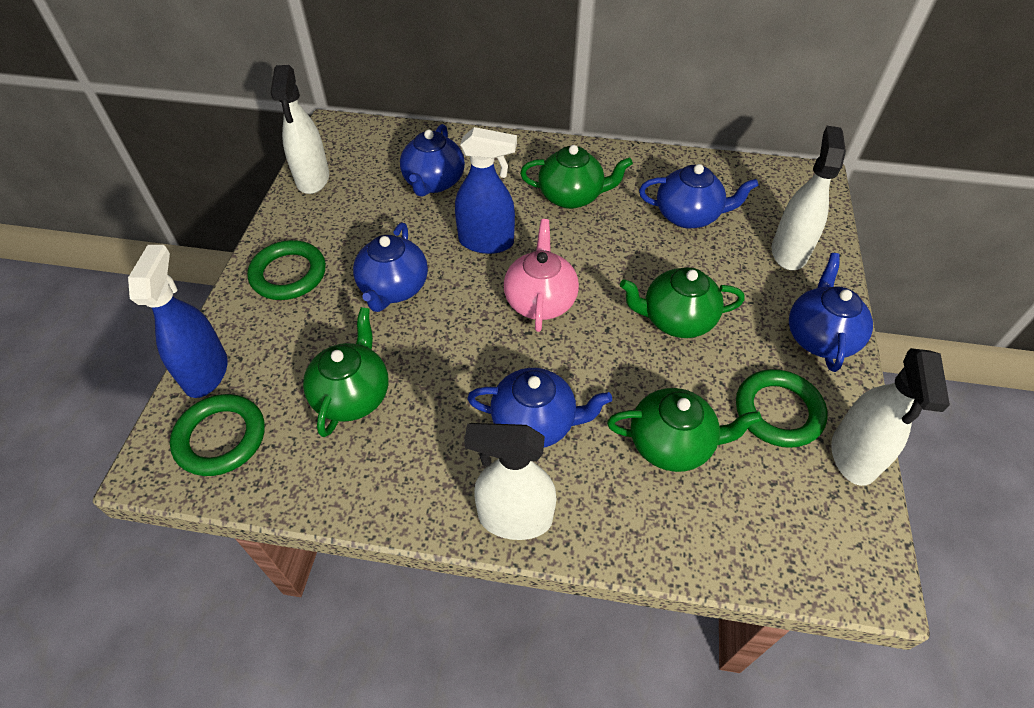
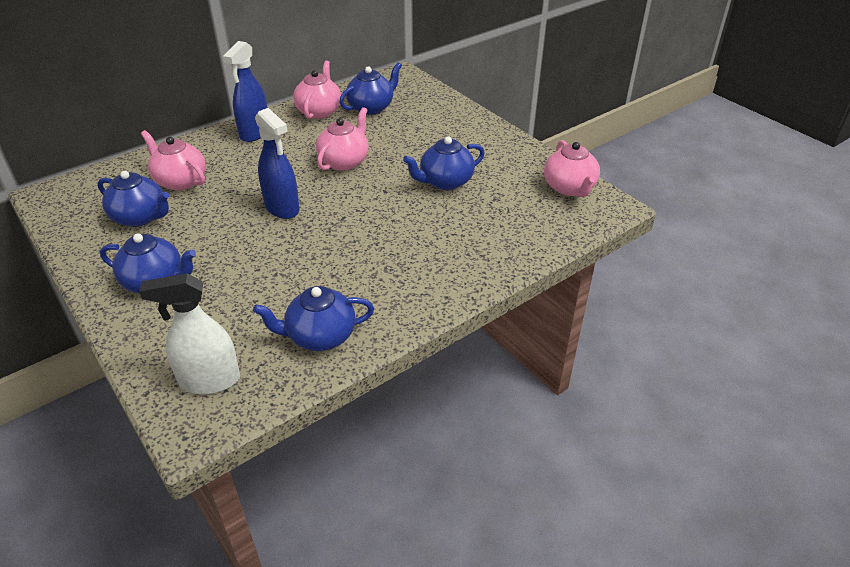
green ring: [170,394,265,476] [247,240,326,300] [736,369,827,448] = 3 -> none = 0
green teapot: [303,307,388,437] [520,145,633,209] [607,388,762,472] [620,267,745,338] = 4 -> none = 0
pink teapot: [504,219,579,332] = 1 -> [141,130,206,191] [293,61,341,119] [316,107,369,171] [544,140,600,197] = 4
white spray bottle: [270,65,329,194] [464,423,557,540] [772,126,846,270] [831,348,950,486] = 4 -> [139,273,240,395] = 1

